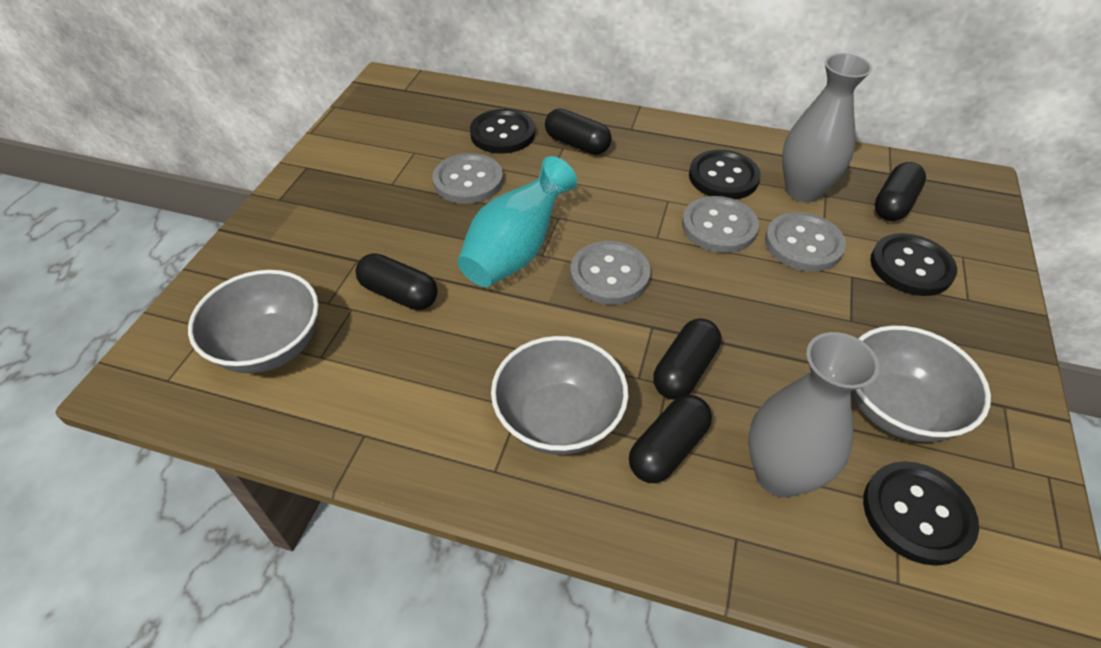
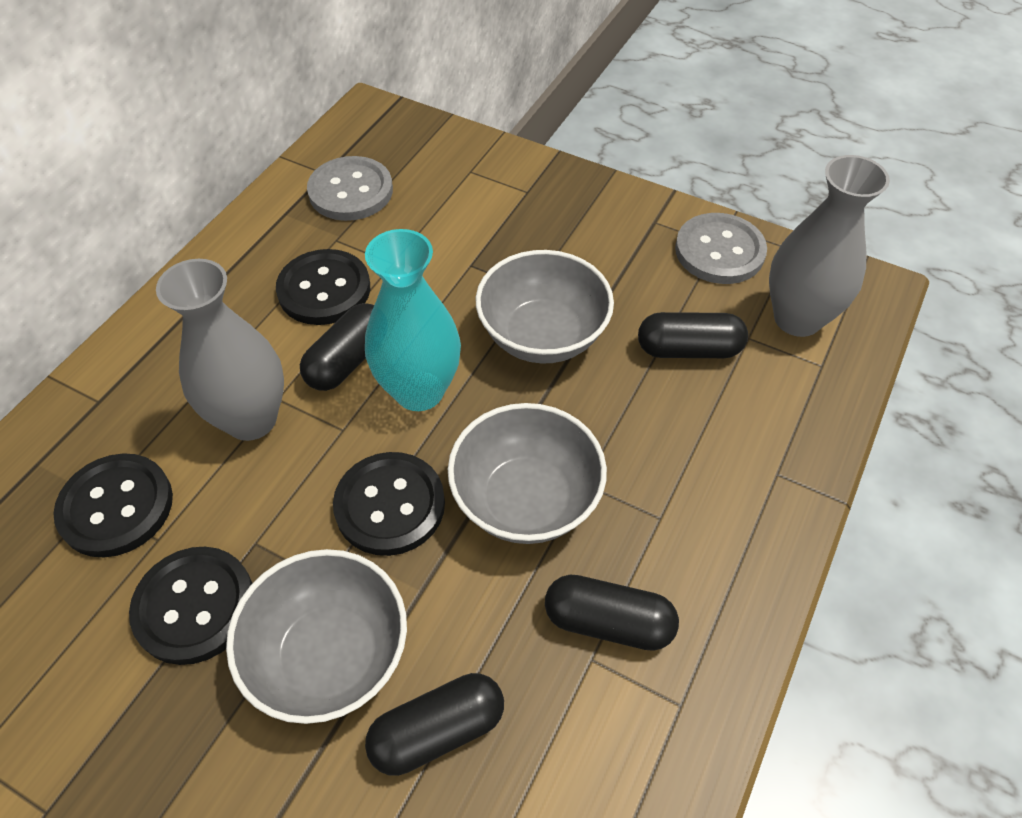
black capsule: [356,253,438,310] [545,109,612,155] [629,395,712,483] [653,318,721,399] [875,162,926,221] = 5 -> [300,303,374,391] [365,673,504,776] [545,575,679,651] [638,312,748,358] = 4
grey button: [433,153,503,204] [570,241,651,305] [682,196,759,253] [765,212,846,272] = 4 -> [307,156,393,221] [675,213,767,284] = 2

